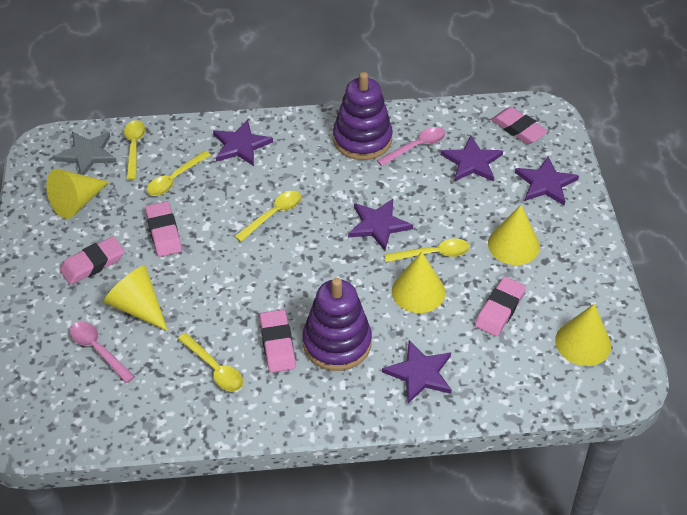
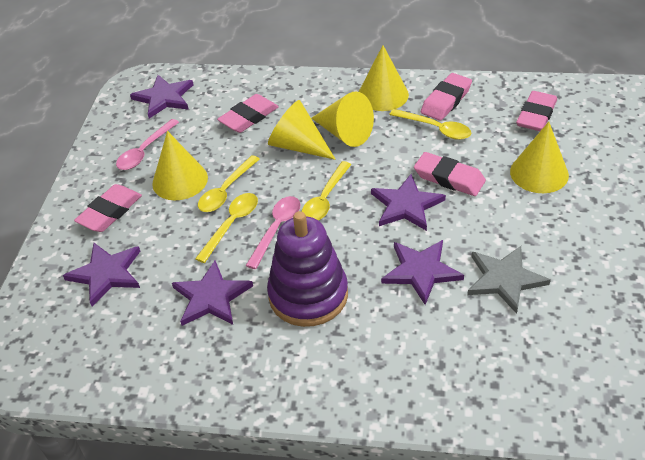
purple stacking toy: [303,278,372,371] [333,72,393,160] = 2 -> [267,211,348,327] = 1
yellow spoon: [124,120,145,180] [147,151,211,196] [178,333,243,392] [234,191,302,242] [385,239,470,262] = 5 -> [195,193,258,263] [198,155,260,212] [302,161,352,220] [389,109,471,140] = 4

